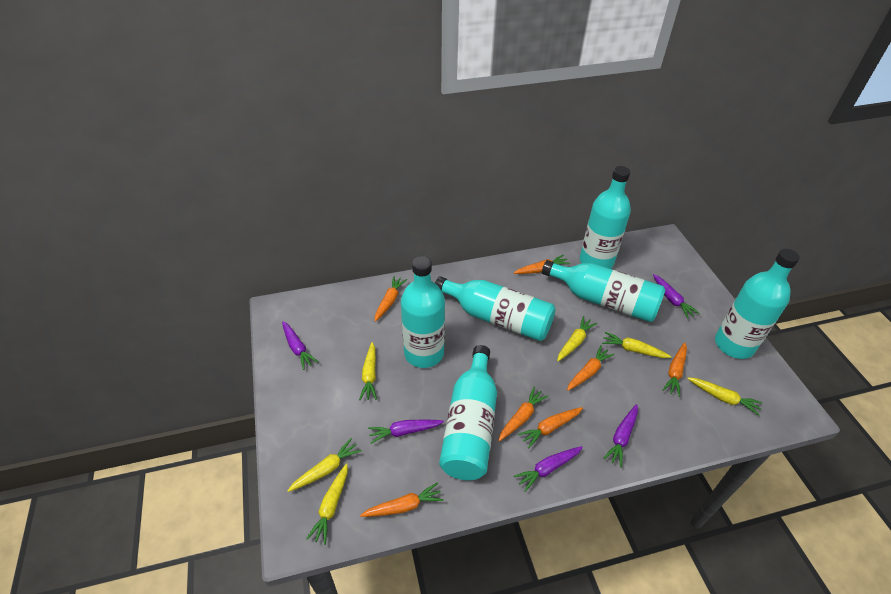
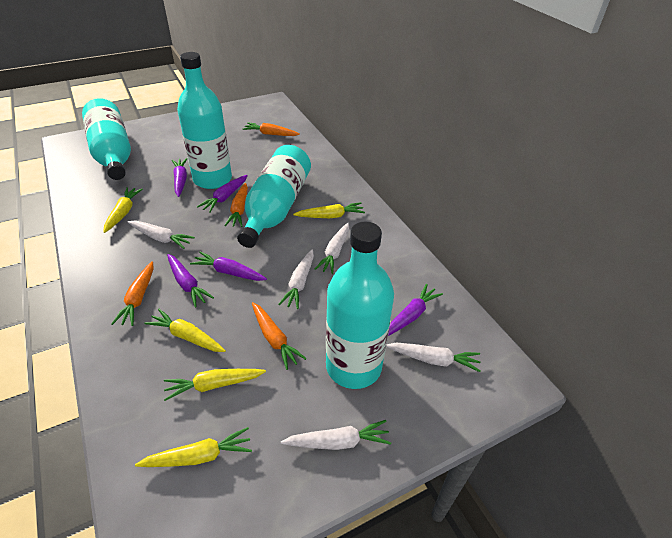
orange carrot: [360,482,444,517] [375,276,407,322] [498,387,548,441] [514,255,570,274] [518,407,583,448] [567,345,615,391] [663,342,687,397] = 7 -> [111,261,154,326] [224,183,248,227] [243,122,300,136] [252,302,307,370] = 4
turquoise bottle: [401,256,445,368] [435,276,556,341] [439,345,497,480] [542,260,665,322] [580,166,631,269] [715,249,800,359] = 6 -> [82,98,131,180] [177,52,232,189] [237,145,311,248] [326,222,394,389] = 4
white carrot: none = 0 -> [128,221,195,249] [278,250,314,309] [281,420,391,450] [315,223,349,274] [386,342,480,372] = 5
yellow carrot: [287,438,362,492] [306,463,348,545] [359,342,377,400] [557,316,597,361] [602,332,672,358] [687,377,762,416] = 6 -> [103,187,143,233] [135,427,252,467] [144,309,226,352] [164,369,266,401] [293,202,365,218] = 5

